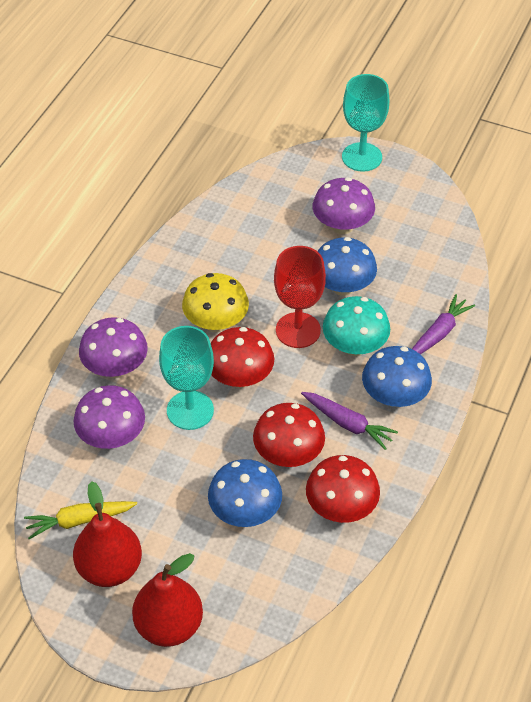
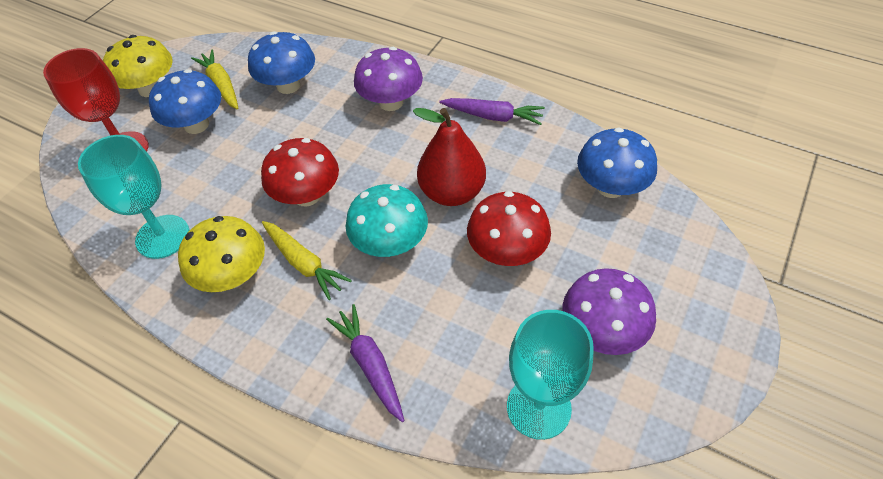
purple mushroom: [74,385,145,449] [79,317,148,378] [313,177,375,234] = 3 -> [354,47,423,111] [562,268,656,355] = 2
red mushroom: [211,327,274,388] [253,403,325,467] [306,455,380,523] = 3 -> [261,138,339,207] [467,191,551,266] = 2
red pear: [73,481,142,587] [132,553,203,647] = 2 -> [413,108,486,206] = 1
yellow carrot: [24,501,137,539] = 1 -> [191,49,238,110] [262,221,352,300] = 2
yellow mushroom: [182,273,249,332] = 1 -> [103,35,173,97] [178,216,265,292] = 2

